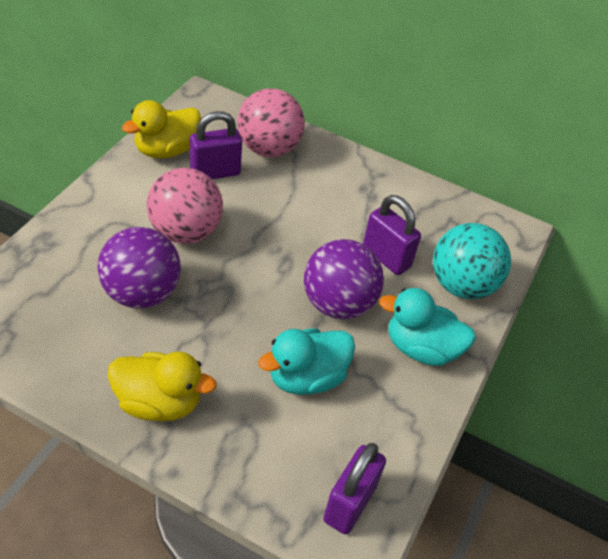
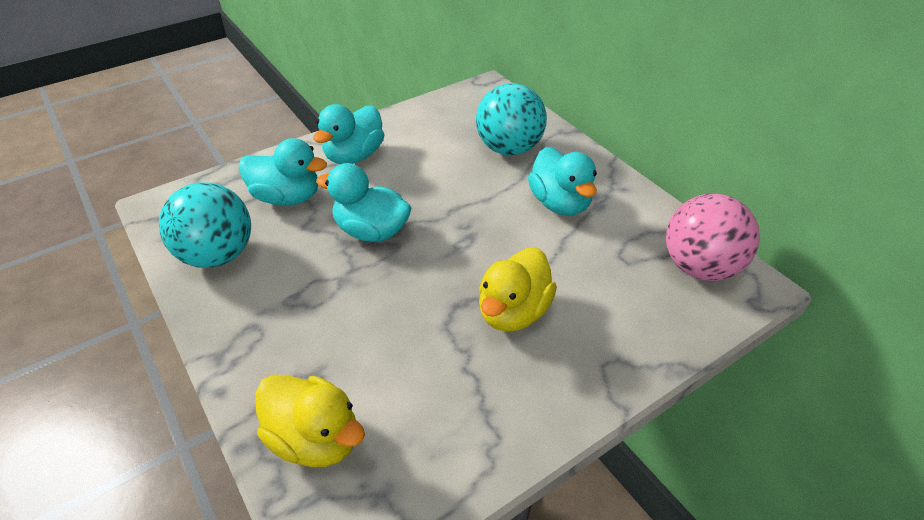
pink ball: [147,168,223,244] [237,88,305,157] = 2 -> [666,193,760,281] = 1
purple ball: [97,227,181,309] [304,239,384,319] = 2 -> none = 0
purple padlock: [190,111,242,179] [323,443,386,535] [363,195,421,275] = 3 -> none = 0
turquoise ball: [433,223,511,299] = 1 -> [159,182,251,268] [476,83,547,156] = 2
turquoise duck: [258,328,355,395] [379,288,476,366] = 2 -> [239,138,327,206] [313,104,384,164] [316,163,411,242] [528,147,597,216] = 4

